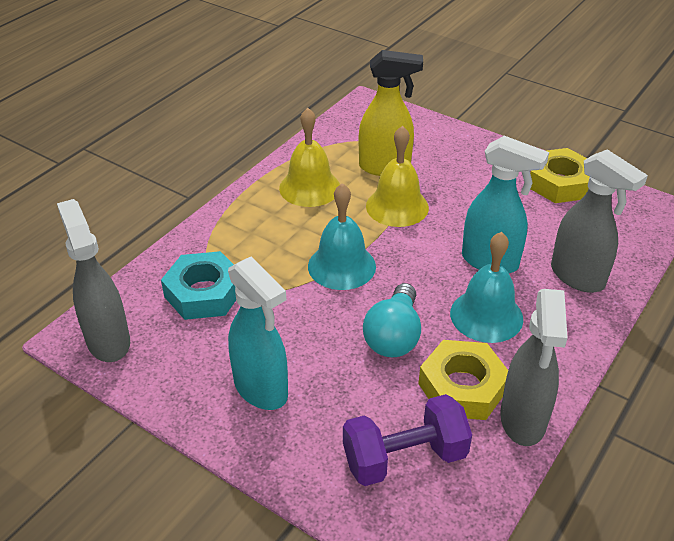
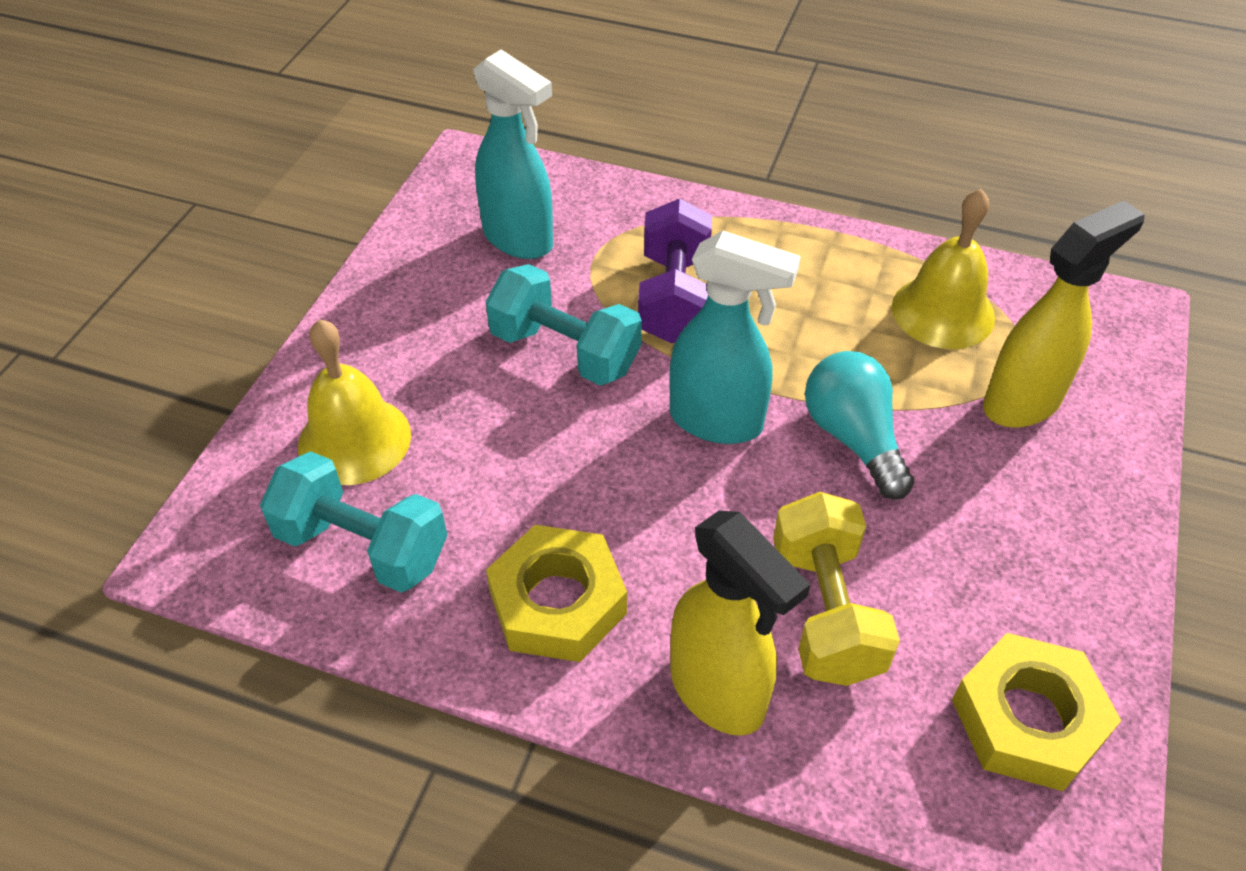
grey spray bottle: [57,199,130,362] [500,289,568,446] [551,149,648,293] = 3 -> none = 0
turquoise bell: [308,183,376,290] [450,232,523,343] = 2 -> none = 0
turquoise dumbbell: none = 0 -> [260,451,448,593] [486,264,642,386] = 2
turquoise nut: [161,251,236,320] = 1 -> none = 0
yellow dumbbell: none = 0 -> [773,492,900,686] = 1
yellow spray bottle: [359,50,423,176] = 1 -> [670,511,810,736] [983,201,1145,428] = 2

